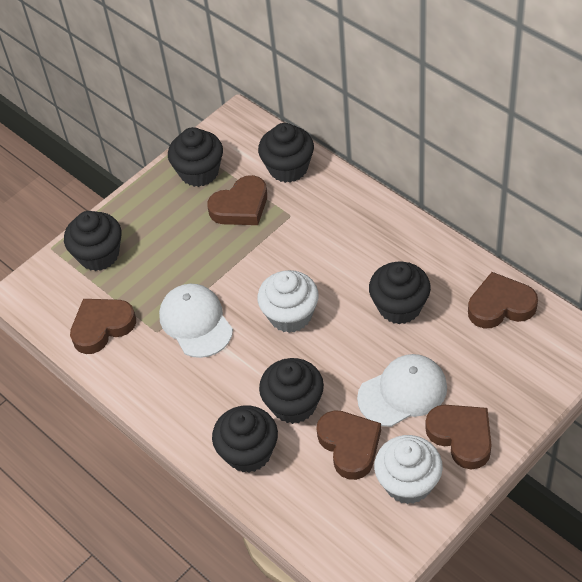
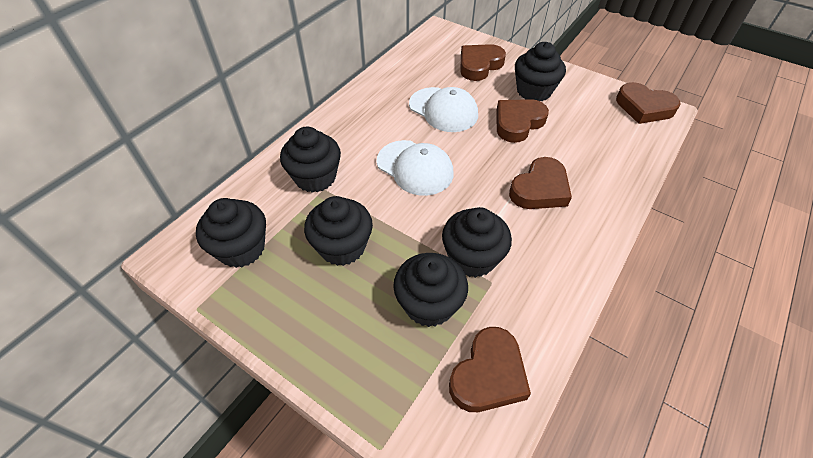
white cupcake: [257,270,319,333] [374,435,443,504] = 2 -> none = 0

